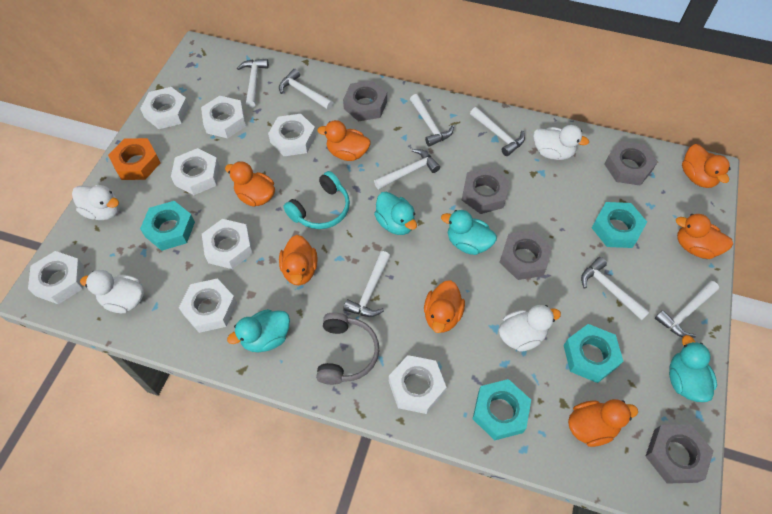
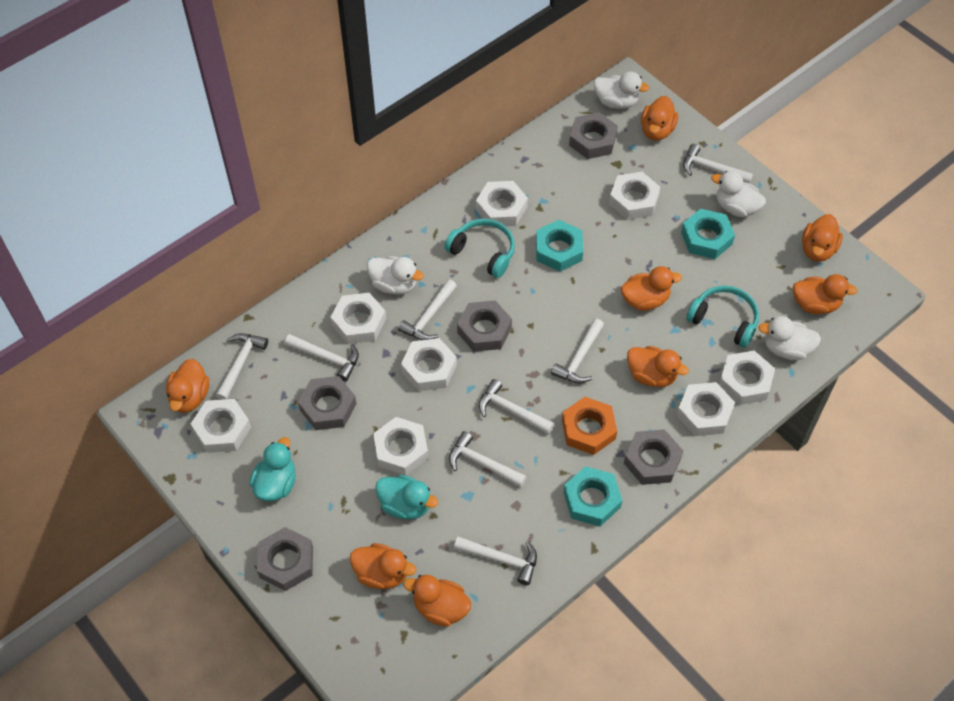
grey headphones: [316,312,379,385] = 1 -> none = 0
orange duck: [225,161,275,207] [279,235,318,285] [317,120,370,161] [424,280,465,333] [568,399,638,447] [676,214,733,259] [682,144,731,188] = 7 -> [166,359,209,413] [350,543,416,589] [403,575,471,627] [621,266,682,311] [627,346,689,387] [641,96,678,140] [793,274,858,314] [802,214,843,262] = 8
turquoise duck: [227,309,290,352] [374,192,417,235] [441,210,497,255] [669,335,717,402] = 4 -> [250,437,296,501] [375,475,438,519] = 2
turquoise headphones: [283,171,350,229] = 1 -> [444,219,515,278] [686,285,759,348] = 2
turquoise nut: [140,201,195,251] [473,379,531,440] [564,324,624,383] [592,202,647,248] = 4 -> [536,220,583,272] [564,466,623,526] [681,209,735,259] = 3

